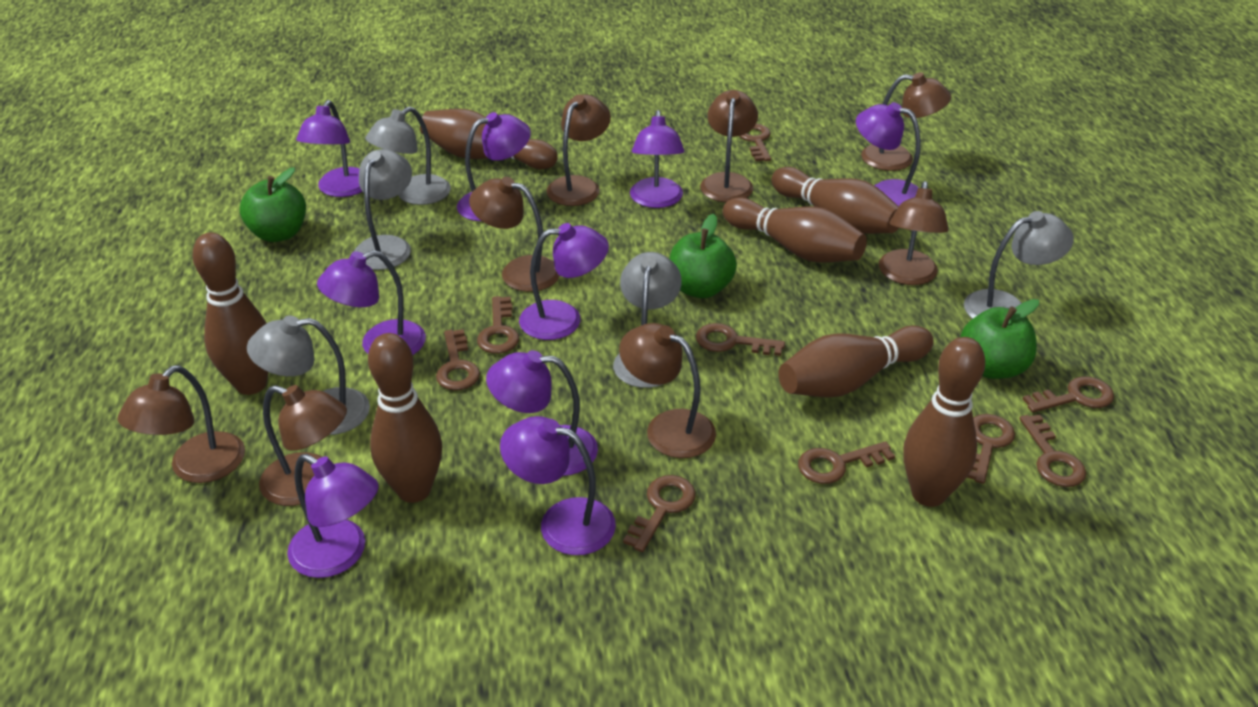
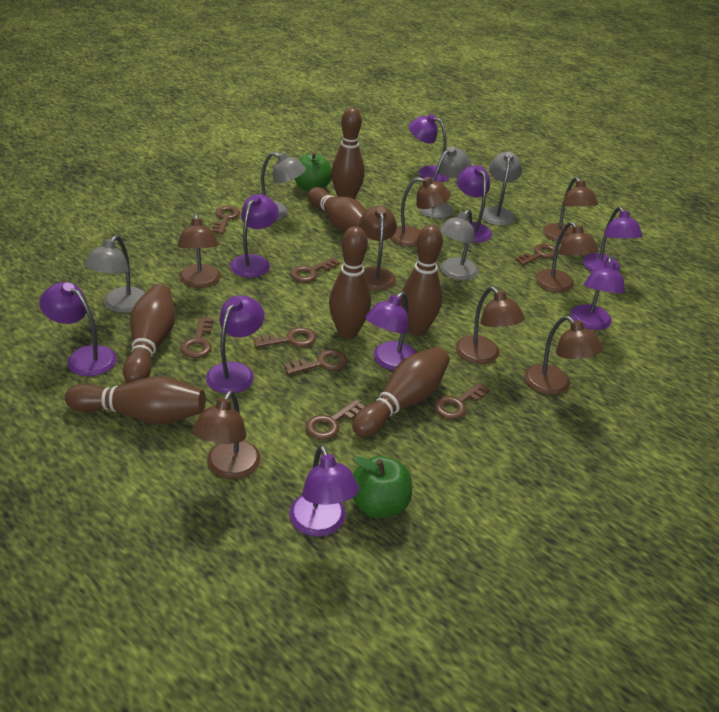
brown key: [436,329,480,390] [477,296,519,354] [623,475,696,552] [696,323,785,356] [739,124,771,161] [798,441,895,484] [967,414,1015,484] [1019,414,1086,487] [1023,376,1114,413] = 9 -> [180,317,213,358] [212,206,240,234] [254,327,316,348] [284,350,348,375] [290,257,340,282] [305,399,365,440] [434,382,490,419] [516,244,559,266] = 8
green apple: [240,167,306,242] [669,214,737,298] [960,299,1039,379] = 3 -> [295,152,332,192] [353,456,412,518] = 2

